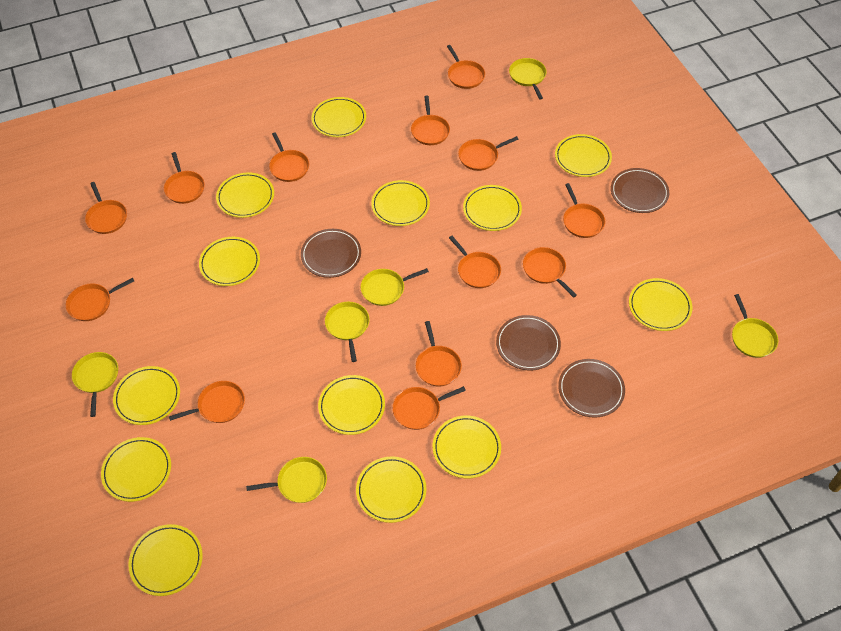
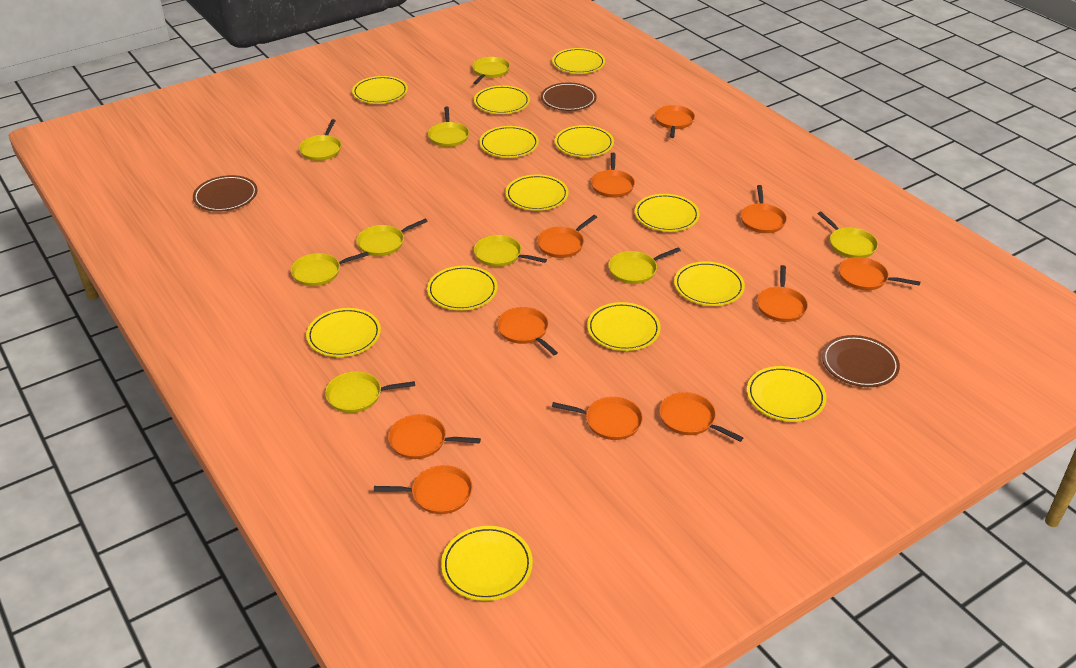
brown plate: [301,229,361,278] [496,315,561,371] [558,359,625,418] [611,168,669,213] = 4 -> [193,175,258,212] [541,82,597,111] [822,335,900,387] = 3
orange pan: [66,278,134,321] [85,182,127,234] [164,152,205,204] [169,381,245,423] [269,132,309,182] [393,386,466,430] [411,96,450,145] [416,321,462,387] [447,45,485,89] [449,236,501,288] [458,136,519,171] [523,247,577,298] [563,183,605,238] = 13 -> [374,465,473,514] [388,414,481,459] [497,307,558,355] [537,215,597,258] [552,397,643,440] [591,153,635,198] [654,105,695,138] [659,392,743,442] [741,185,787,233] [757,265,808,322] [839,257,920,290] = 11
yellow pan: [72,352,118,417] [246,457,327,503] [325,302,370,362] [361,268,429,306] [509,58,547,99] [732,294,778,358] = 6 -> [291,252,369,286] [299,119,341,161] [325,371,415,413] [356,218,428,256] [428,107,469,147] [472,57,510,84] [474,235,547,267] [608,247,681,284] [817,212,878,258] = 9

